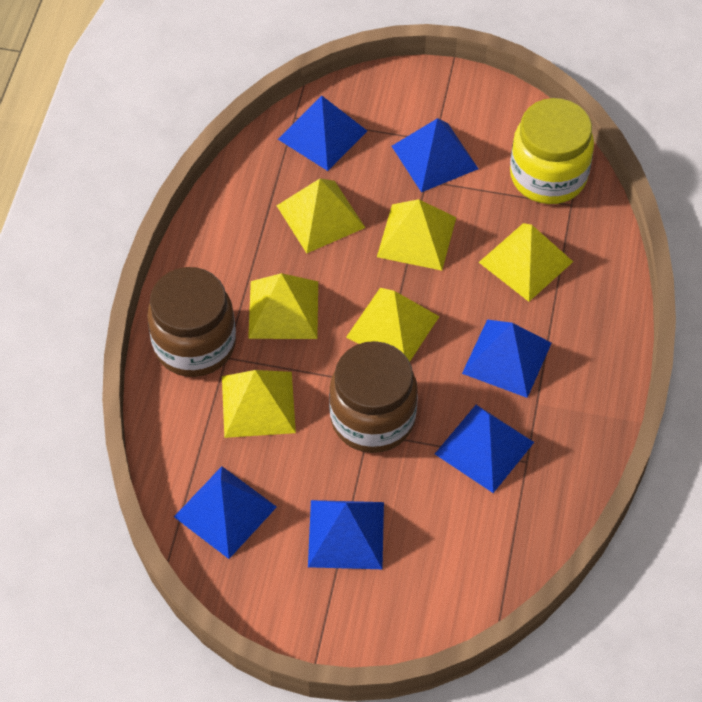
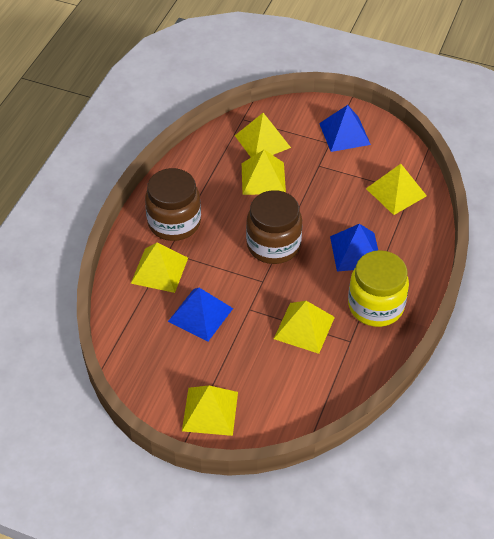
blue pyramid: [174,466,277,559] [278,96,367,171] [308,500,384,569] [392,118,478,192] [435,405,534,493] [462,320,552,398] = 6 -> [168,288,233,342] [319,105,371,152] [330,224,378,271] = 3

